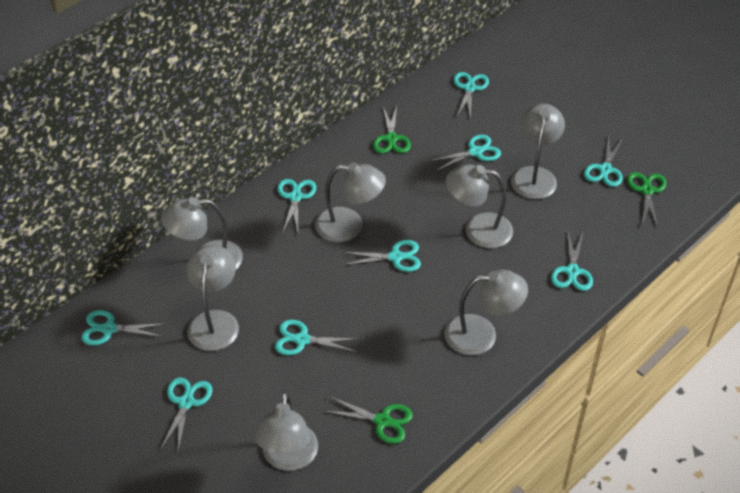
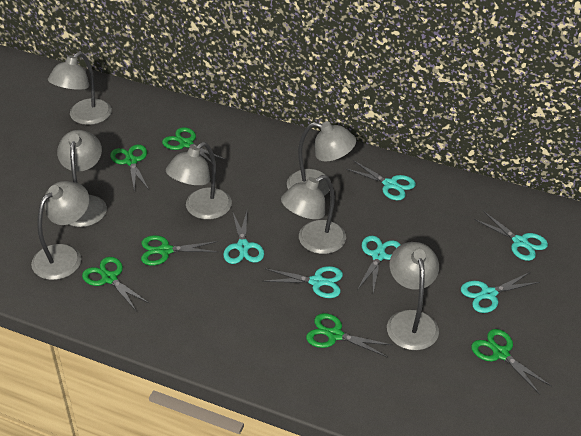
green scissors: [323,396,413,444] [373,106,411,153] [627,172,666,227] = 3 -> [82,257,150,311] [110,144,149,192] [141,235,218,266] [162,127,226,162] [306,313,392,357] [471,329,552,394] = 6
turquoise scissors: [81,310,167,345] [160,377,212,451] [275,320,357,355] [277,179,316,232] [342,240,421,272] [429,135,501,171] [453,72,489,119] [551,233,593,291] [584,137,623,187] = 9 -> [223,211,264,264] [262,266,343,298] [345,160,416,200] [357,236,401,293] [461,272,540,313] [474,211,548,261] = 6

